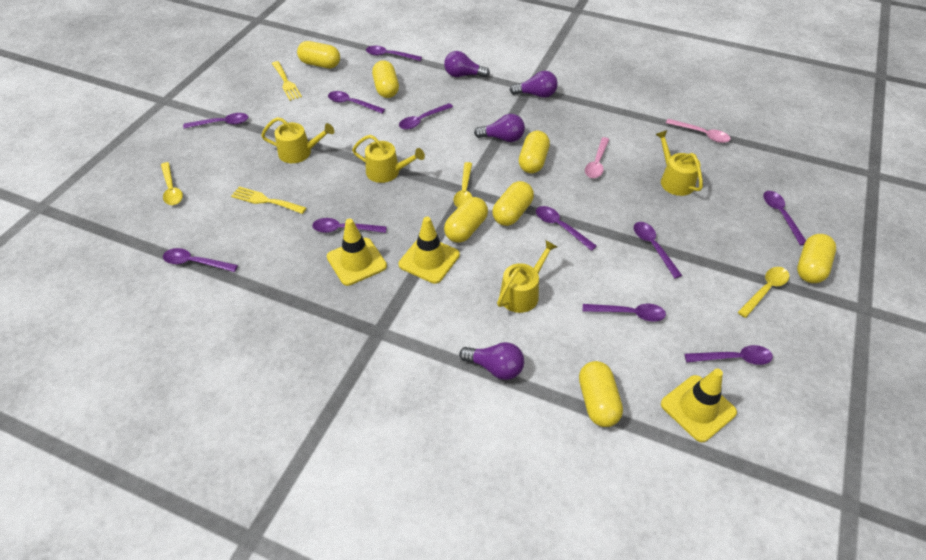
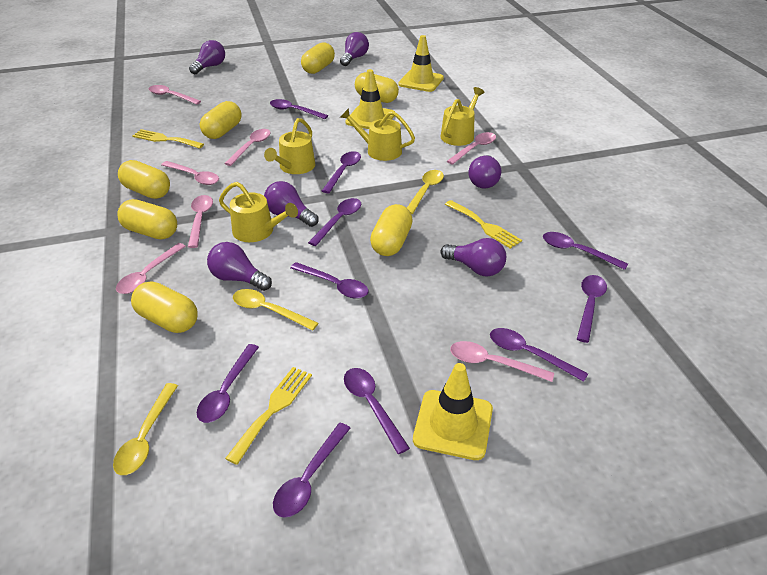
pink spoon: [585,137,610,178] [666,119,731,143] = 2 -> [116,243,186,294] [149,85,201,105] [161,161,219,185] [188,195,213,248] [224,129,271,166] [447,132,496,165] [450,341,554,382] = 7
purple light bulb: [444,51,490,78] [459,342,524,380] [474,114,525,142] [510,71,558,98] = 4 -> [189,40,225,74] [207,242,272,291] [264,181,318,227] [340,32,369,66] [441,238,506,276] [469,155,501,188] = 6
purple spoon: [163,248,238,272] [183,113,248,129] [312,218,387,233] [328,91,385,113] [366,46,422,61] [399,103,453,130] [536,206,597,251] [583,304,666,321] [634,222,682,279] [684,345,773,365] [763,191,806,245] = 11 -> [197,344,259,423] [270,99,328,119] [273,423,351,518] [290,262,368,299] [308,198,361,246] [322,151,361,193] [344,368,410,454] [490,328,588,382] [543,232,628,270] [577,275,607,343] = 10
yellow fork: [231,187,306,214] [272,61,302,101] = 2 -> [132,129,204,149] [225,367,312,465] [445,200,522,249] = 3

